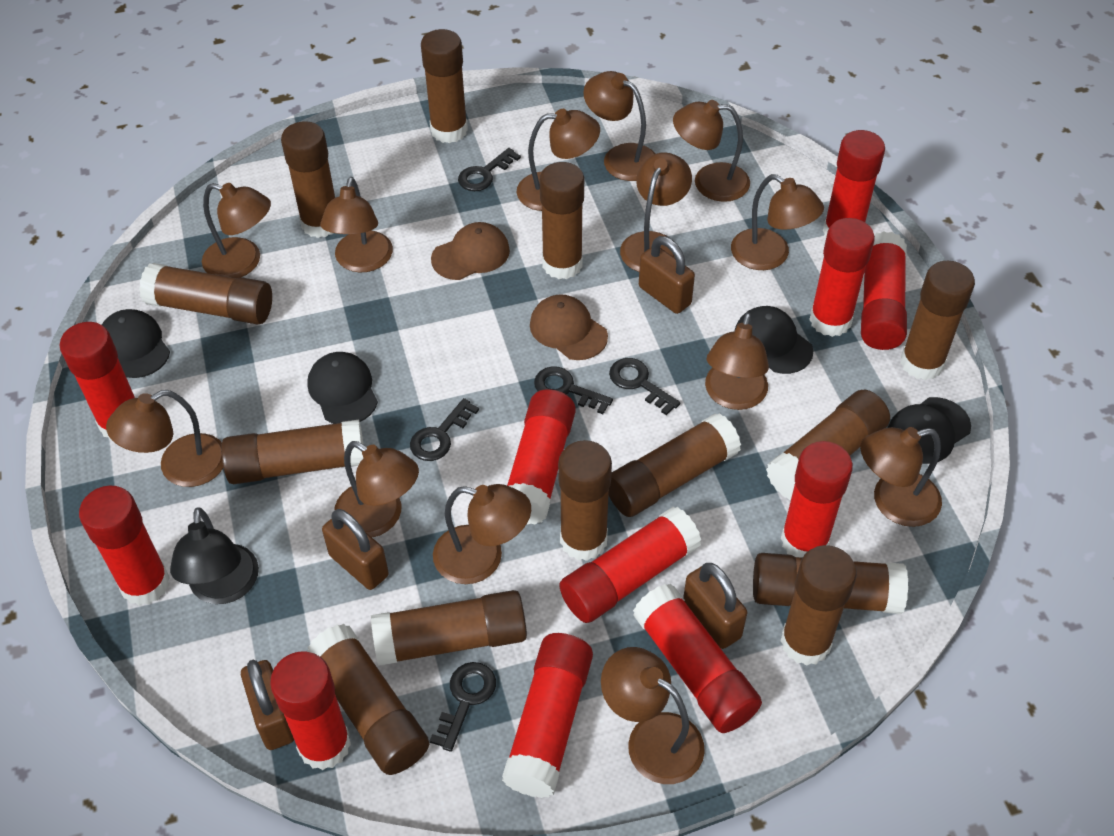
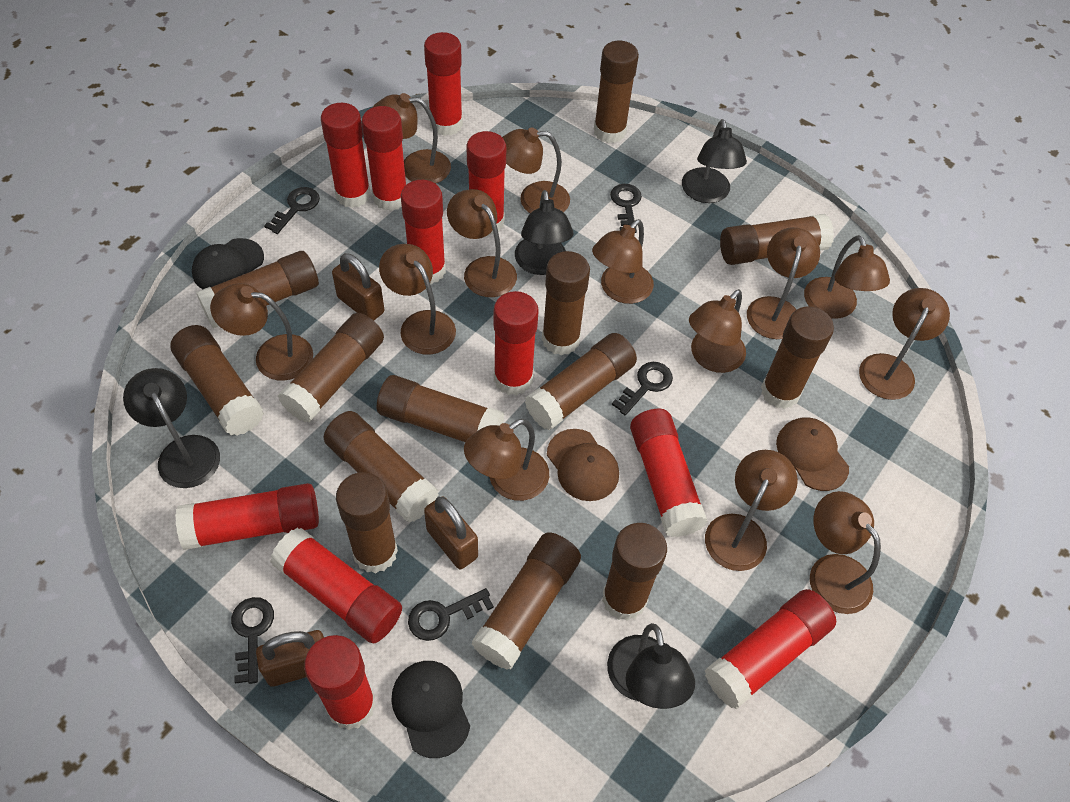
black cap: [102,309,170,378] [307,352,378,424] [735,306,814,374] [888,397,971,464] = 4 -> [192,238,264,289] [391,661,470,758] = 2
black lamp: [170,507,259,604] = 1 -> [123,368,220,488] [515,190,573,275] [607,623,695,709] [682,119,747,203] = 4
brown padlock: [241,660,294,750] [322,509,389,590] [639,236,695,314] [683,563,747,649] = 4 -> [256,630,324,687] [332,253,384,321] [424,497,478,569] = 3

